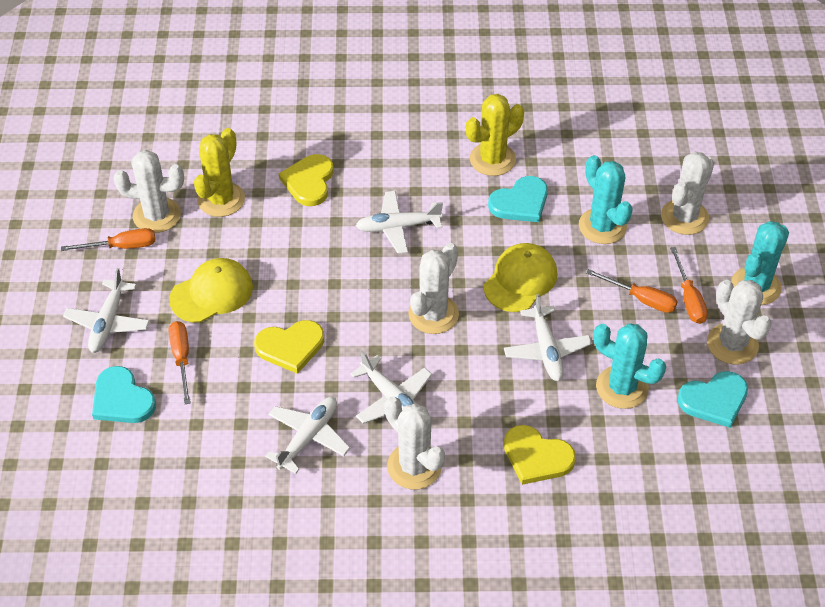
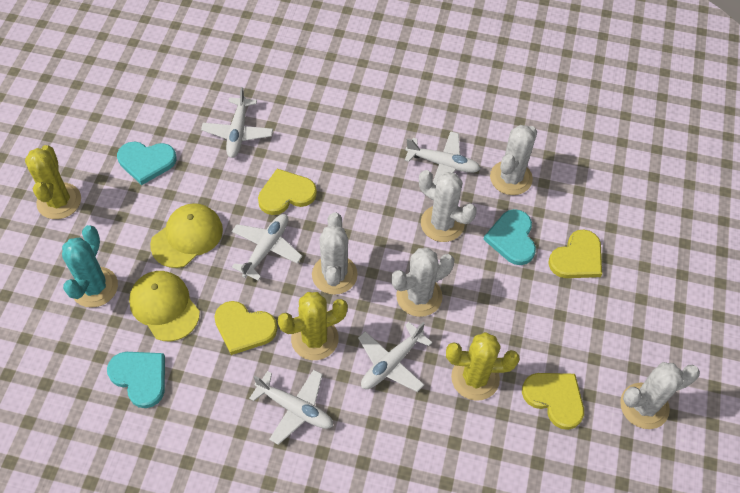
orange screwdriver: [61,228,155,251] [169,321,191,404] [586,269,678,313] [670,247,708,324] = 4 -> none = 0
turquoise cactus: [579,155,633,244] [593,323,666,409] [731,221,789,305] = 3 -> [62,225,118,308] = 1
yellow cactus: [194,128,245,217] [466,94,524,176] = 2 -> [25,145,81,219] [277,292,348,360] [446,332,519,401] = 3
yellow heart: [254,320,324,374] [279,154,334,206] [504,425,576,485] = 3 -> [214,301,277,355] [258,169,317,215] [522,373,584,430] [548,229,602,278] = 4

